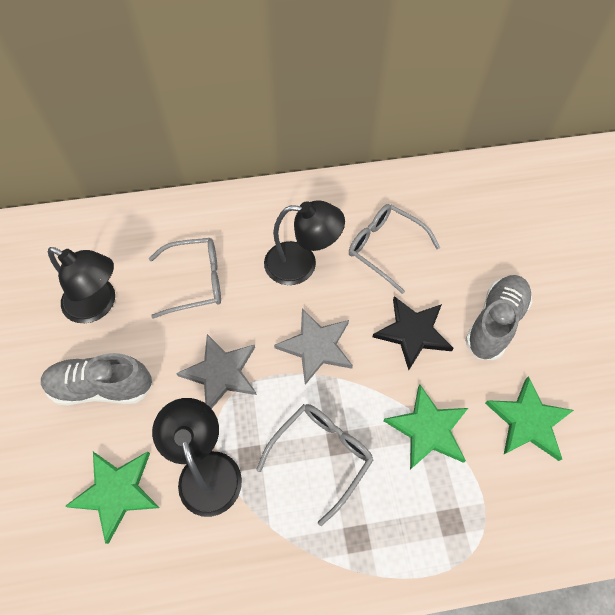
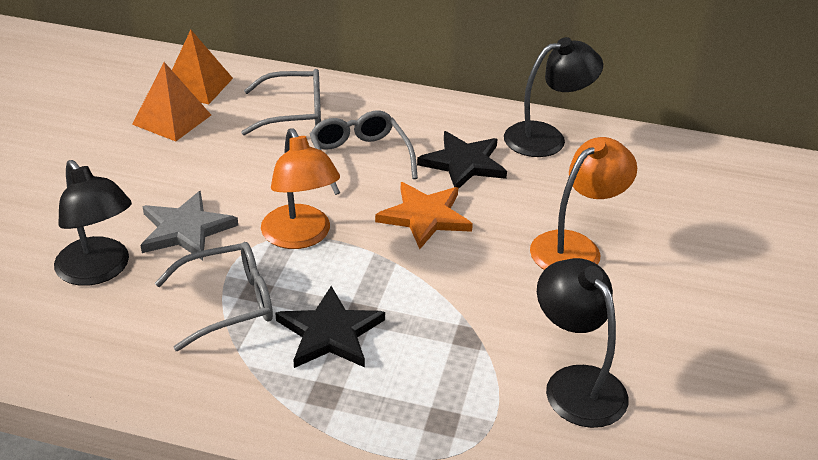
black star: [373,296,454,370] = 1 -> [276,286,385,368] [417,131,507,189] = 2
green star: [65,452,160,544] [384,384,468,470] [485,376,574,461] = 3 -> none = 0
grey shoe: [41,353,152,405] [465,275,532,360] = 2 -> none = 0
grey star: [176,334,257,409] [274,309,353,385] = 2 -> [141,191,238,261] = 1
orange lamp: none = 0 -> [261,128,340,249] [530,137,637,270] = 2
orange pyramid: none = 0 -> [132,62,211,141] [172,30,233,104] = 2
orange star: none = 0 -> [375,182,473,249] = 1

